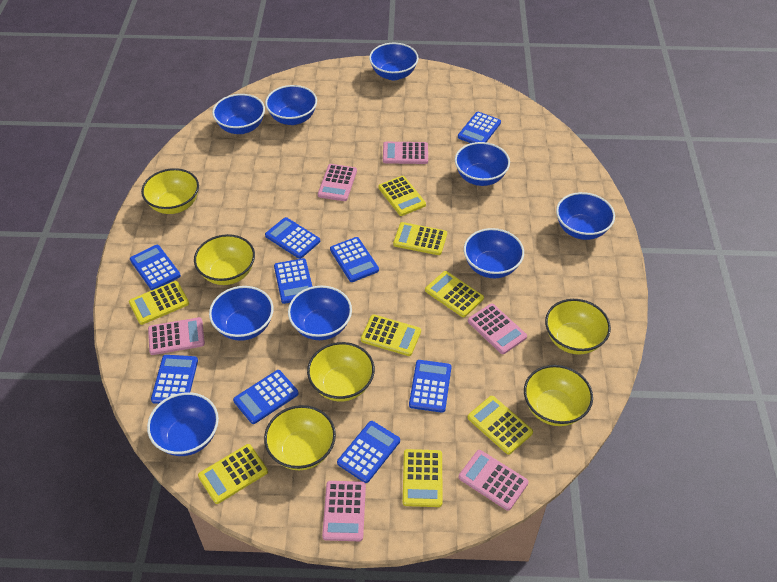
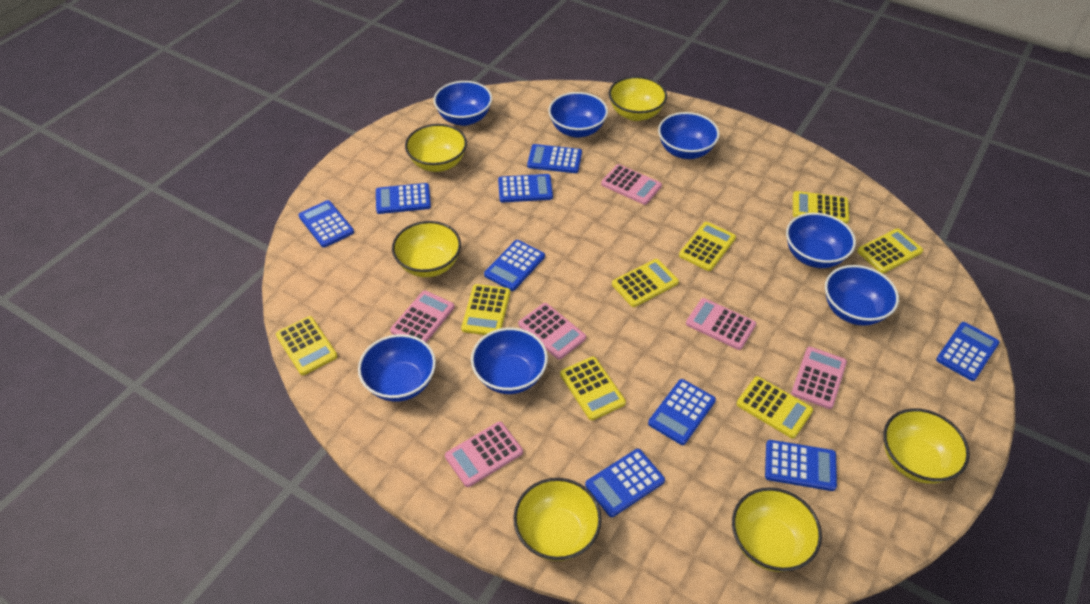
blue bowl: [147,392,219,456] [209,286,273,341] [212,94,265,134] [265,85,317,125] [288,286,352,340] [369,43,419,80] [455,142,510,186] [464,228,524,278] [556,192,615,240] = 9 -> [358,334,436,402] [433,81,492,126] [471,328,548,394] [548,92,608,138] [658,112,719,159] [786,213,856,268] [825,265,899,326] = 7

